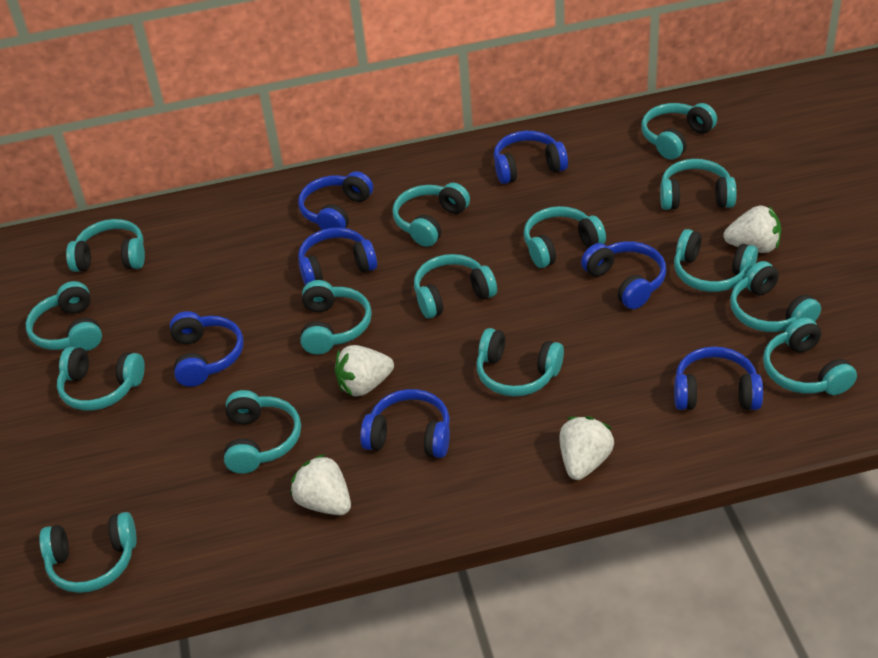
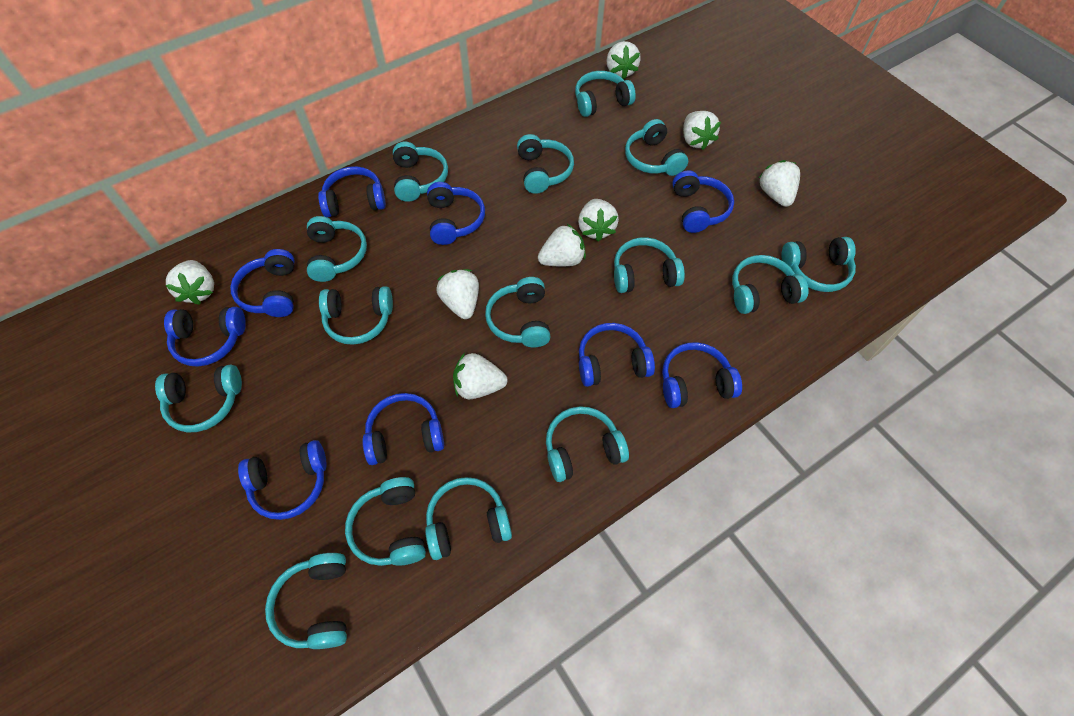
blue headphones: [170,311,243,387] [298,171,373,230] [298,228,377,285] [360,389,450,458] [494,131,568,184] [581,241,666,309] [674,347,763,410] = 7 -> [164,307,246,366] [230,249,294,317] [238,440,327,520] [318,166,386,218] [362,393,444,465] [427,182,485,245] [579,323,655,387] [662,342,742,408] [672,170,734,233] = 9
white strawberry: [290,454,351,515] [335,345,394,397] [559,416,614,480] [724,205,781,253] = 4 -> [165,260,214,305] [436,269,479,319] [453,353,508,399] [538,224,586,267] [578,199,619,242] [606,41,641,79] [683,111,721,150] [759,160,800,207] = 8

